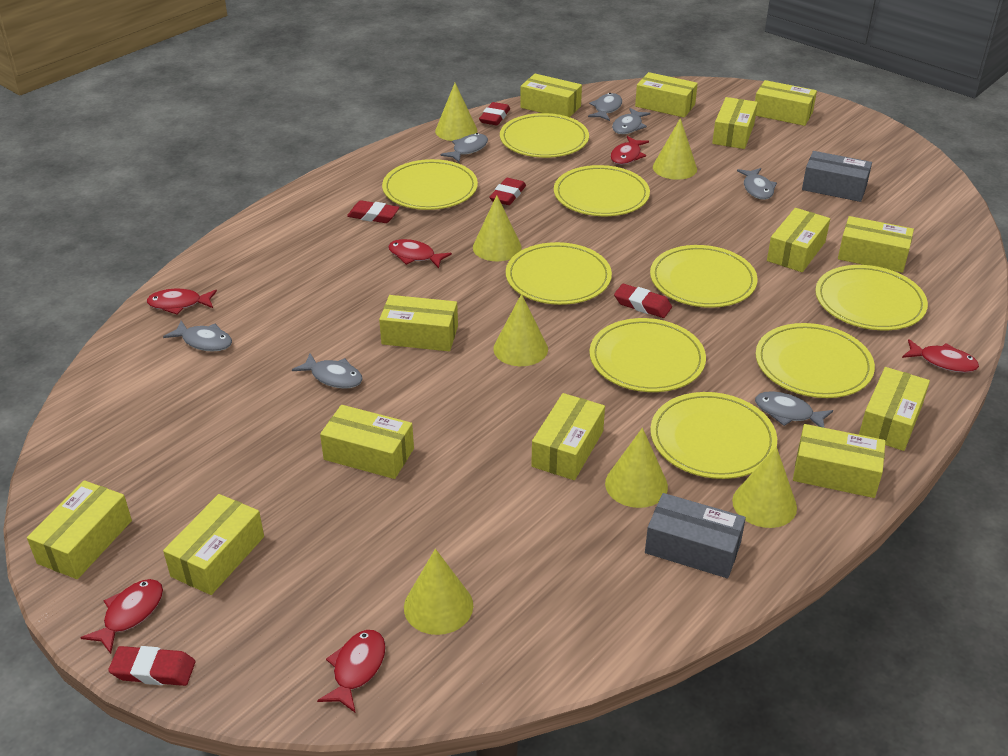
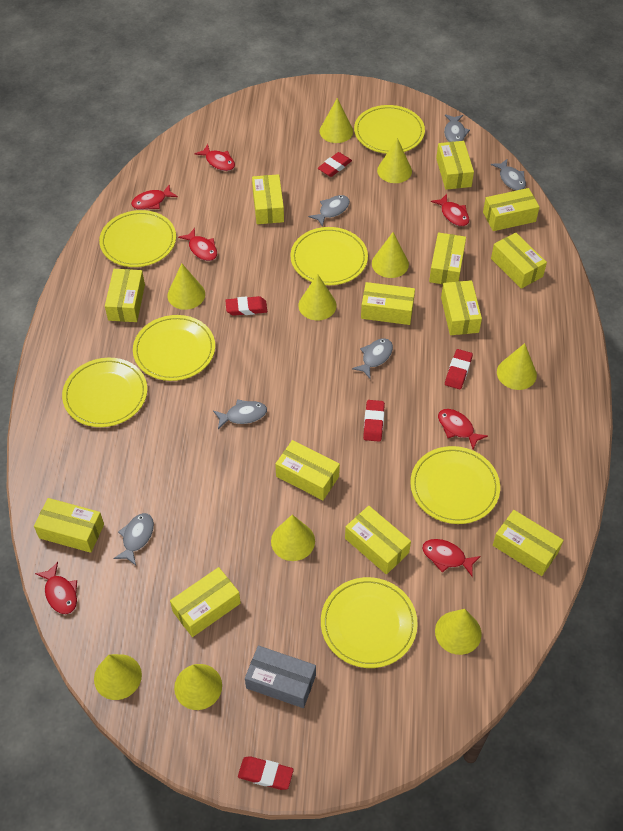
grey box: [645,493,746,578] [802,151,872,202] = 2 -> [245,645,316,708] = 1
grey fish: [163,321,232,352] [292,353,363,389] [440,133,488,163] [588,93,622,121] [612,108,651,134] [737,168,777,200] [755,391,833,428] = 7 -> [113,513,154,565] [213,399,267,429] [308,195,350,227] [352,338,393,378] [444,114,470,142] [491,158,526,190] = 6
red fish: [80,579,163,654] [147,289,217,315] [317,630,386,713] [388,239,452,268] [610,136,649,165] [902,339,979,373] = 6 -> [35,562,77,614] [131,185,178,210] [178,228,217,261] [194,144,235,171] [422,539,481,577] [431,194,470,226] [438,409,488,449] = 7
yellow cone: [404,549,473,635] [435,83,477,141] [473,195,522,261] [493,294,548,366] [605,428,668,508] [653,118,697,180] [732,447,797,528] = 7 -> [94,654,142,700] [167,263,205,310] [174,664,222,710] [271,515,315,561] [298,274,337,320] [320,98,353,143] [372,232,409,278] [377,138,412,183] [435,609,482,655] [497,343,537,390] = 10
yellow plate: [382,159,478,210] [500,113,589,158] [506,242,612,305] [554,165,650,216] [589,318,706,392] [650,245,758,308] [650,392,777,479] [756,323,875,398] [815,265,928,330] = 9 -> [62,358,147,427] [99,210,176,267] [133,315,215,381] [290,227,368,285] [321,577,418,668] [354,105,425,154] [410,446,500,524] = 7

